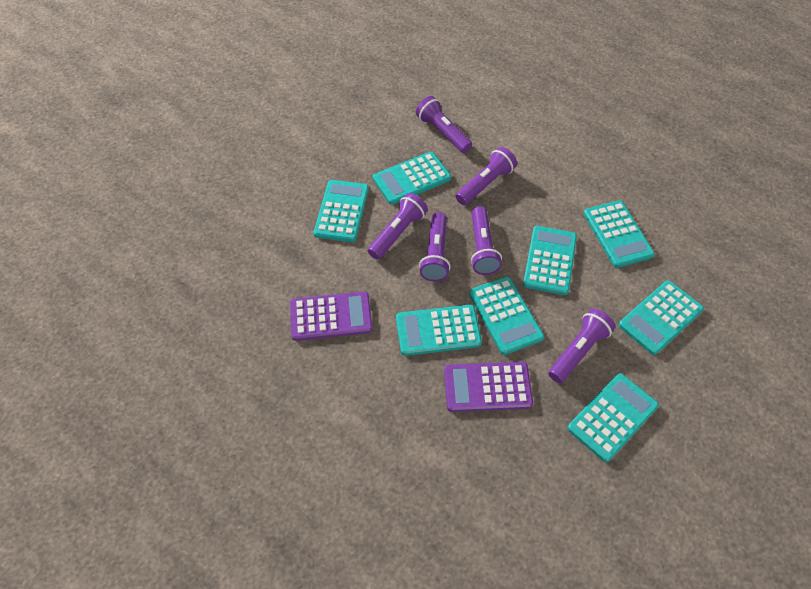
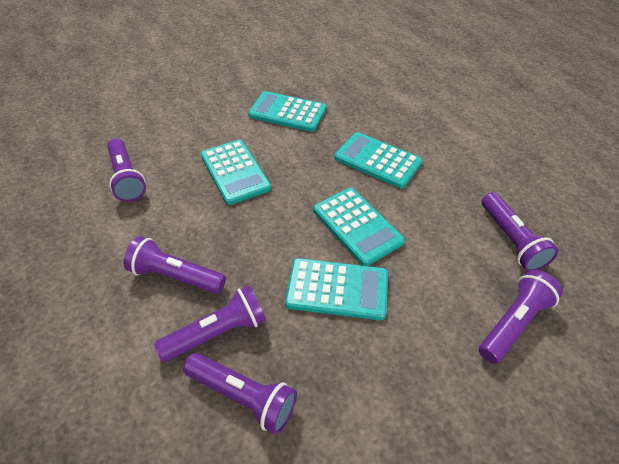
purple calculator: [290,291,373,341] [444,362,533,412] = 2 -> none = 0
turquoise calculator: [314,180,369,242] [373,152,451,205] [396,305,482,356] [469,277,544,355] [523,226,577,295] [567,373,659,462] [584,200,655,268] [619,280,704,355] = 8 -> [201,140,271,205] [248,91,327,132] [285,258,388,320] [313,188,405,266] [335,132,423,188] = 5

